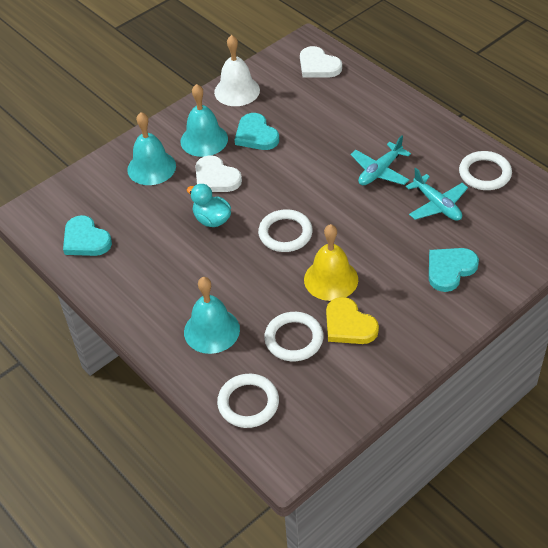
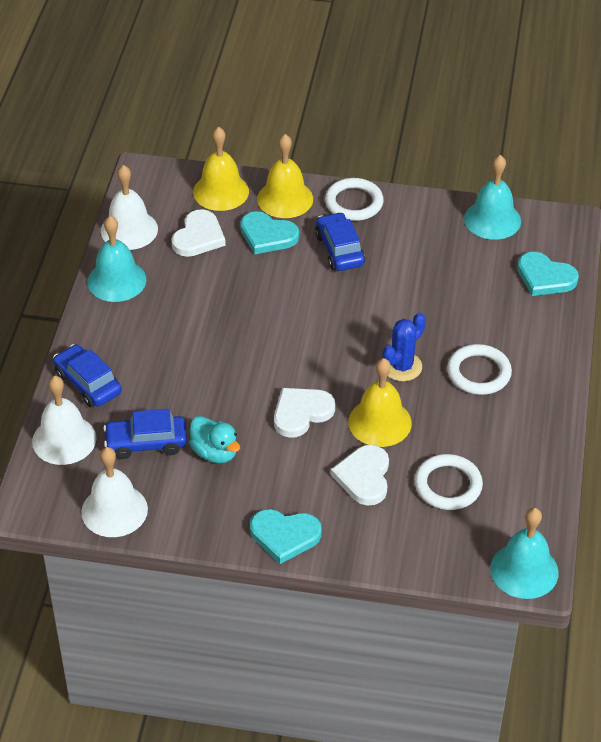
blue cactus: none = 0 -> [382,313,426,381] = 1
blue car: none = 0 -> [53,344,122,407] [103,409,187,459] [315,212,365,271] = 3
turquoise plane: [351,136,411,185] [406,168,468,221] = 2 -> none = 0
white bell: [214,35,260,106] = 1 -> [32,376,97,465] [81,447,148,537] [101,165,158,250] = 3
white heart: [196,155,242,192] [300,46,342,77] = 2 -> [171,209,226,257] [274,388,335,438] [331,445,389,506] = 3
white ring: [217,374,279,428] [258,209,313,252] [264,312,324,361] [459,151,512,190] = 4 -> [325,178,384,221] [415,454,483,510] [447,344,512,395] = 3
yellow bell: [304,224,358,301] = 1 -> [193,126,249,211] [257,134,313,218] [348,358,412,447] = 3
yellow heart: [326,297,379,344] = 1 -> none = 0

